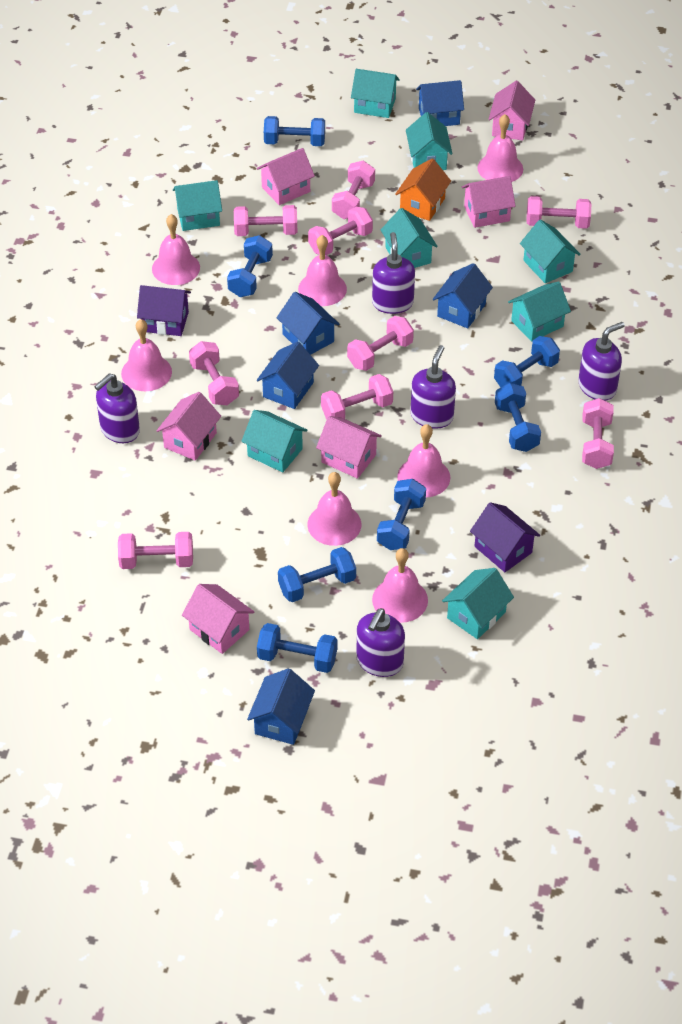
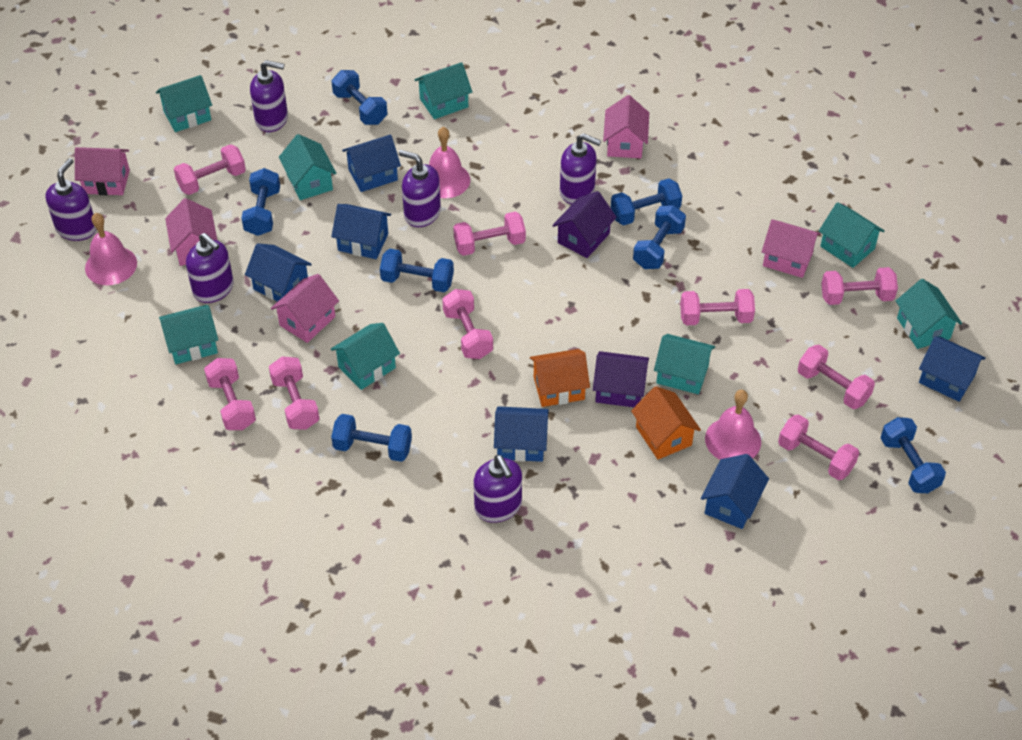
blue house: [247,668,315,745] [257,341,319,409] [277,292,340,355] [416,80,464,126] [433,263,493,328] = 5 -> [245,243,312,302] [331,204,391,259] [342,135,401,192] [494,406,549,462] [701,454,769,529] [919,336,986,402] = 6
orange house: [395,159,451,221] = 1 -> [530,349,590,407] [631,386,701,459] = 2
pink bell: [121,319,172,391] [152,214,200,285] [298,235,347,306] [307,472,361,546] [372,548,428,623] [397,424,450,497] [477,114,523,182] = 7 -> [85,213,137,285] [429,127,470,198] [705,390,761,460] = 3
pink house: [156,392,221,461] [182,584,255,654] [257,148,315,205] [316,416,382,479] [462,176,516,228] [488,81,535,140] = 6 -> [75,147,130,195] [165,198,217,266] [271,274,339,343] [603,95,649,158] [762,220,821,278] = 5
purple soap dispenser: [94,373,140,443] [356,608,405,677] [372,232,415,314] [410,345,456,429] [578,322,625,401] = 5 -> [46,158,96,241] [186,233,234,303] [250,60,288,132] [399,150,441,227] [474,455,522,523] [560,133,601,204] = 6

